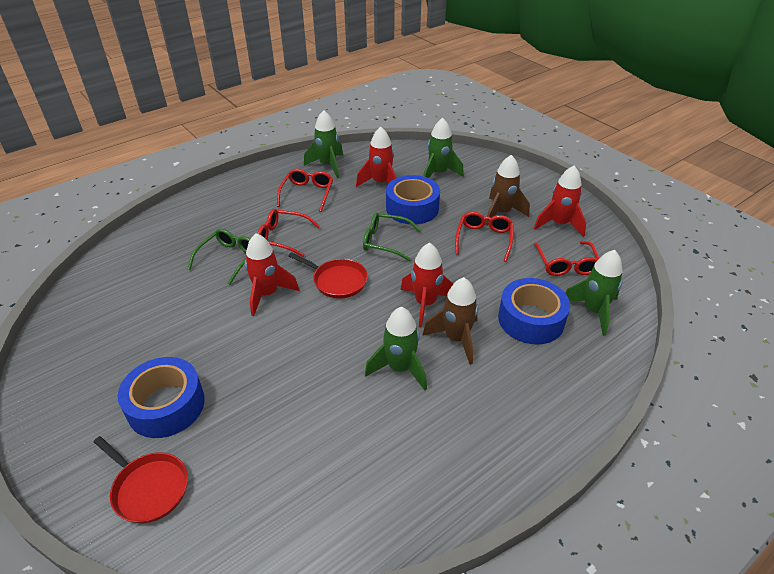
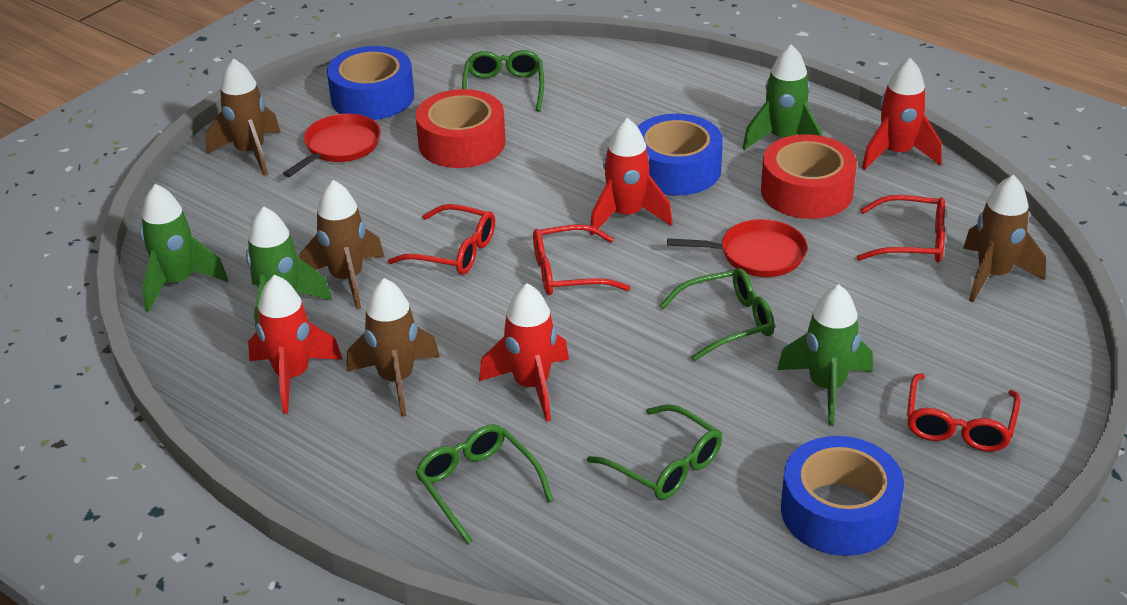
brown rocket: [422,277,478,365] [485,155,530,226] = 2 -> [205,58,280,176] [299,180,384,309] [347,278,440,417] [963,175,1046,302] = 4
green glasses: [188,229,251,285] [363,212,422,262] = 2 -> [415,424,554,544] [462,50,544,112] [587,404,722,500] [659,268,774,361] = 4
red tape: none = 0 -> [416,89,505,168] [761,134,857,219] = 2

